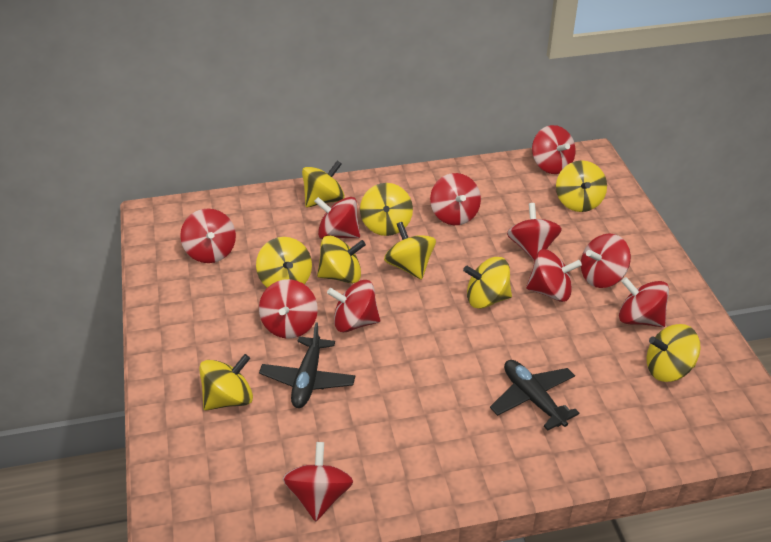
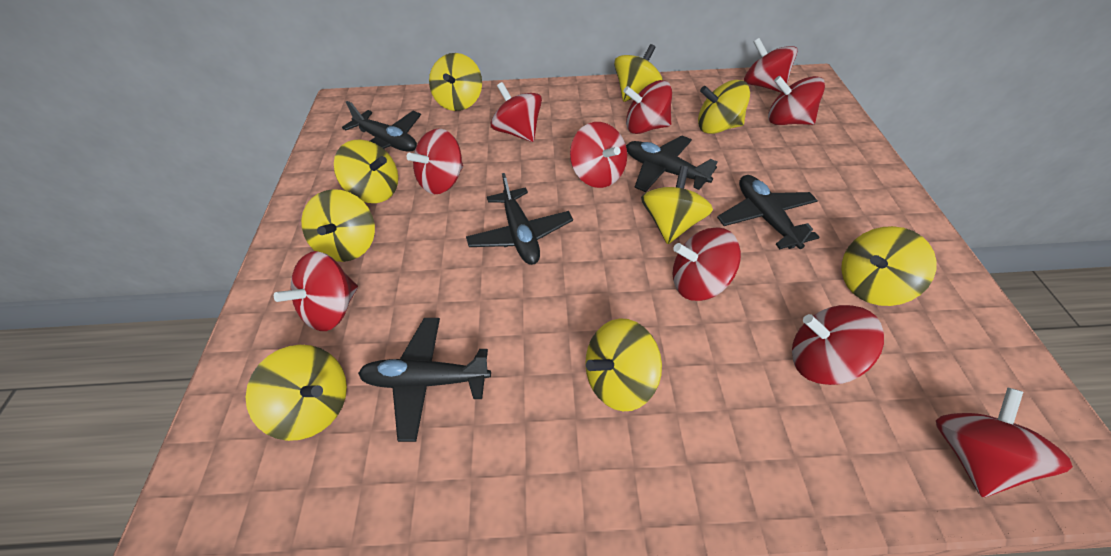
black plane: [259,323,355,408] [490,360,579,430] = 2 -> [342,101,421,152] [358,318,491,442] [466,173,573,265] [626,135,718,192] [717,175,819,249] = 5
red spinning top: [180,209,236,263] [259,279,318,339] [283,442,353,521] [314,197,360,239] [327,280,380,332] [430,173,481,225] [507,203,562,261] [526,249,582,302] [532,125,576,174] [581,234,631,288] [619,277,669,327] = 11 -> [274,251,358,331] [407,129,463,194] [491,82,542,142] [570,122,627,188] [623,80,672,134] [673,227,741,301] [744,38,797,93] [768,76,825,125] [792,305,884,385] [936,387,1073,497] = 10

